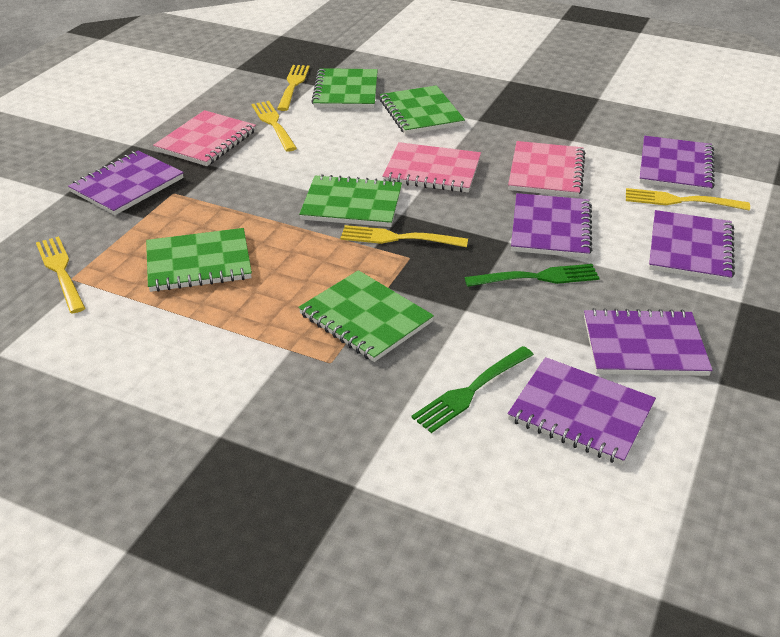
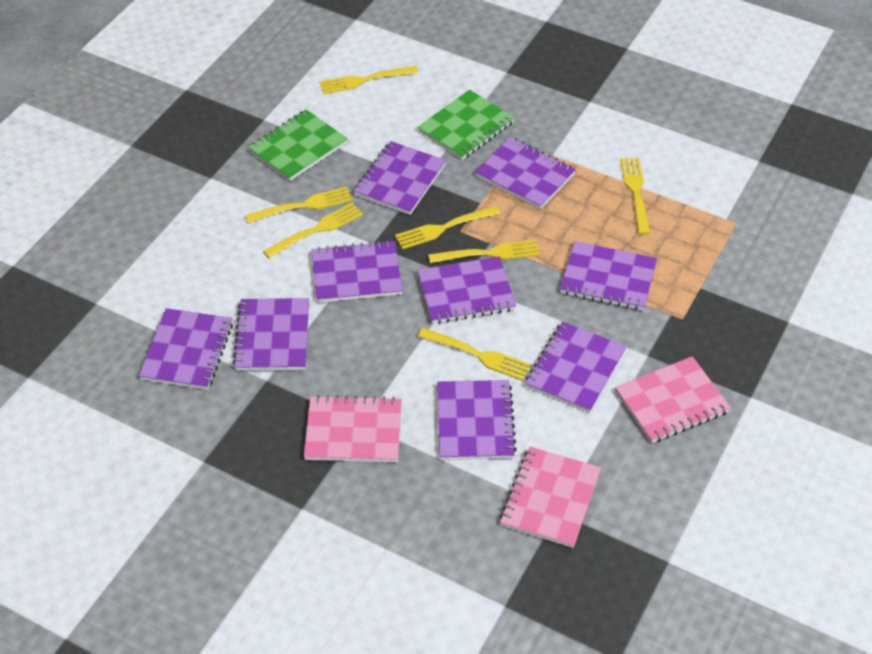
green fork: [411,346,534,433] [464,264,599,287] = 2 -> none = 0
green notebook: [146,228,252,292] [298,270,434,362] [299,174,402,227] [311,68,378,108] [380,85,465,135] = 5 -> [248,109,348,181] [417,90,515,160] = 2
purple notebook: [68,151,184,215] [507,357,656,465] [511,193,592,258] [584,308,713,376] [639,136,715,192] [649,210,735,282] = 6 -> [139,308,233,390] [232,298,309,371] [311,240,403,303] [353,141,446,215] [417,256,516,324] [437,380,517,460] [475,137,576,209] [525,321,626,413] [560,241,657,310] = 9
yellow fork: [36,236,85,313] [251,101,297,152] [277,65,310,111] [340,225,468,247] [626,188,750,210] = 5 -> [245,187,353,223] [263,203,363,258] [319,66,419,94] [395,206,500,249] [418,328,531,381] [428,240,540,263] [620,158,650,235] = 7

